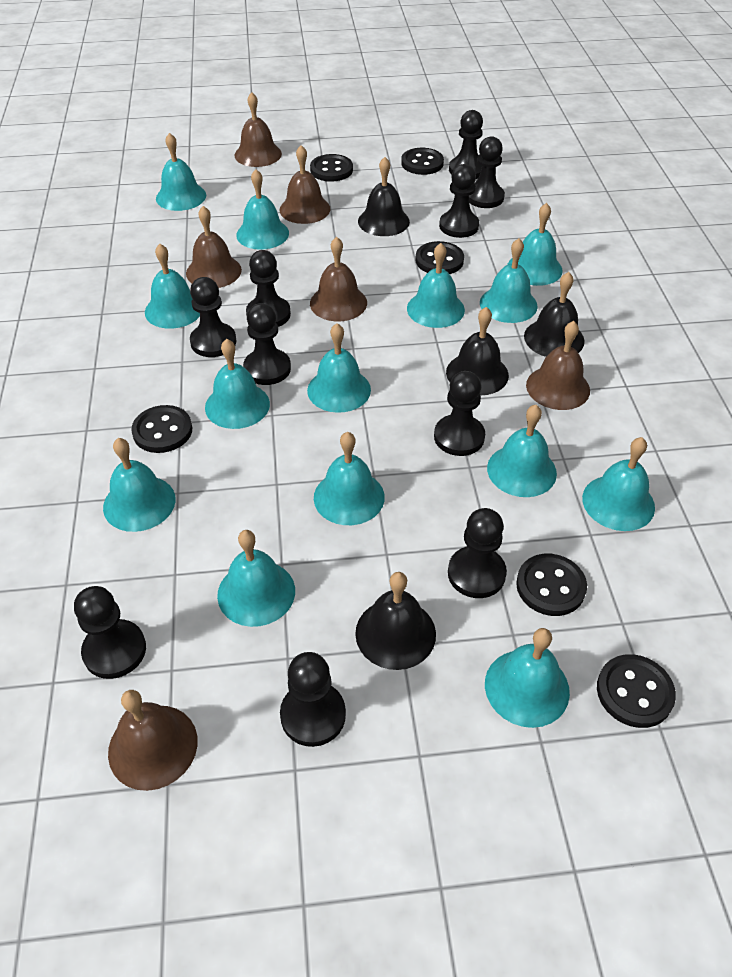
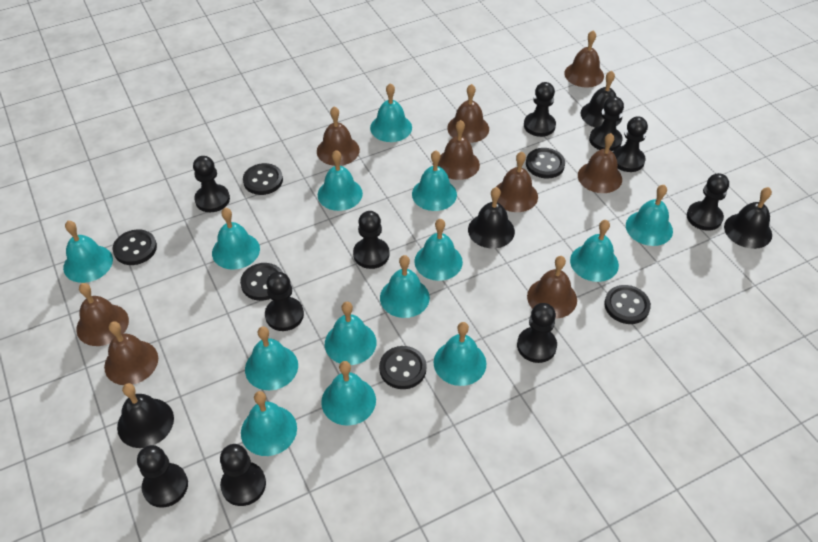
brown bell: [108,690,198,791] [186,206,242,288] [235,92,282,167] [280,145,331,224] [310,237,367,321] [526,321,590,410] = 6 -> [76,283,129,346] [104,321,158,385] [317,106,360,166] [438,120,480,180] [447,84,489,143] [496,152,538,212] [527,256,577,319] [564,30,604,88] [578,133,622,193] = 9

